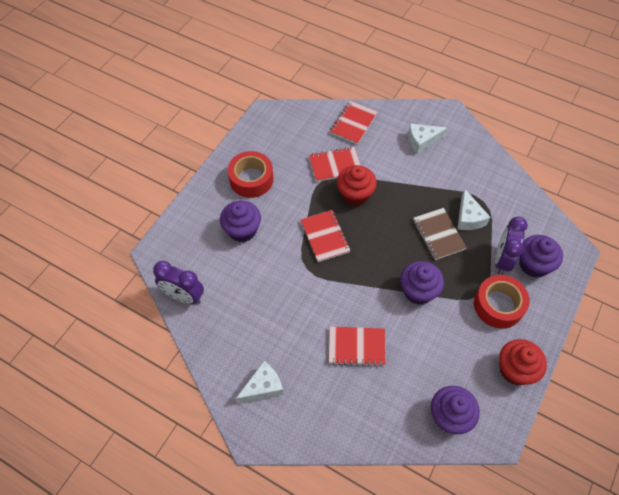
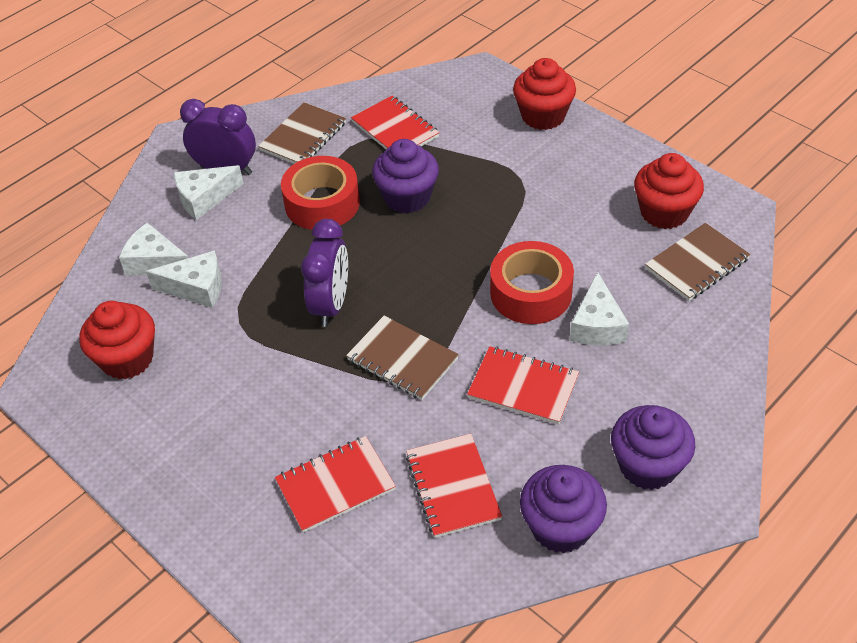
brown notebook: [413,208,467,260] = 1 -> [258,102,346,164] [346,316,459,400] [645,223,751,301] = 3
purple cupcake: [220,201,261,242] [400,261,444,305] [431,386,480,434] [519,235,563,278] = 4 -> [372,139,439,214] [520,465,607,553] [611,405,695,490] = 3
red cupcake: [337,165,377,206] [499,339,547,385] = 2 -> [79,301,155,379] [513,58,576,130] [634,153,704,229] = 3
white cheese: [236,361,283,404] [408,123,448,154] [457,189,490,230] = 3 -> [119,223,189,276] [146,250,222,308] [174,165,244,220] [570,272,629,345] = 4

